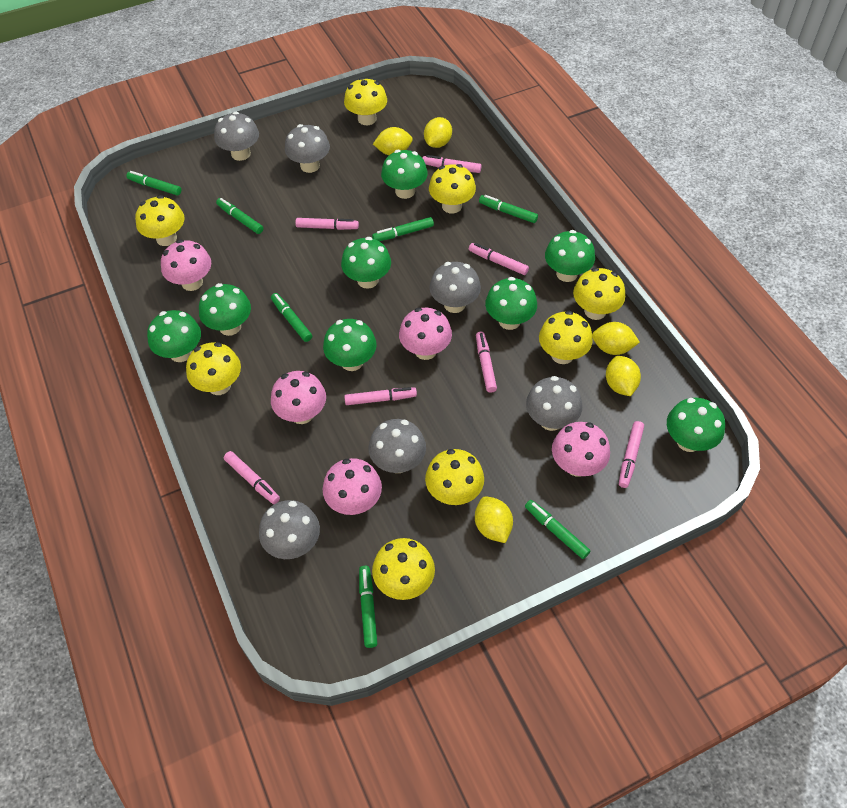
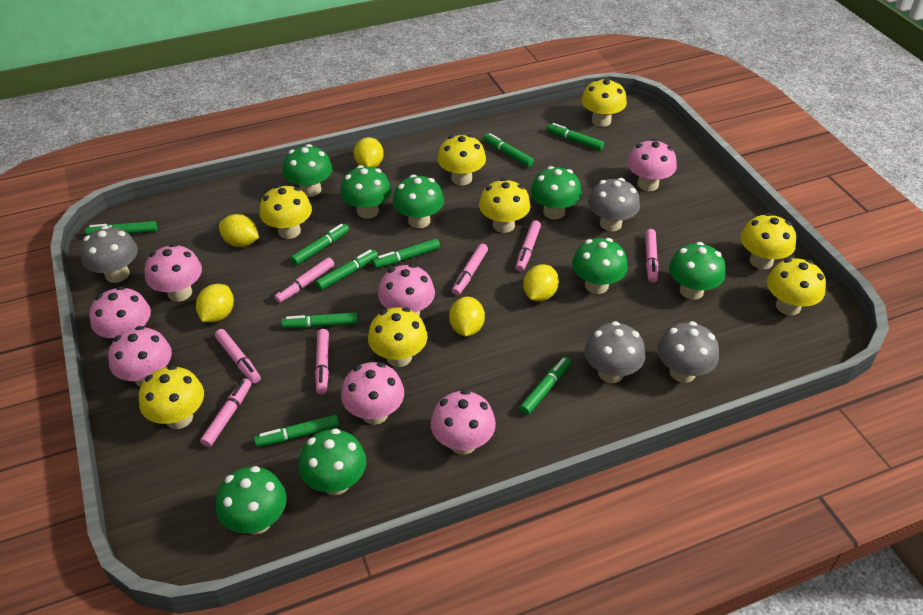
green marker: [126,171,181,196] [216,198,263,234] [271,293,312,342] [359,566,377,648] [372,217,434,241] [479,195,538,223] [525,500,590,559] = 7 -> [85,221,157,236] [254,415,339,447] [281,312,358,328] [291,224,349,265] [315,249,378,290] [373,238,440,268] [483,133,534,167] [519,357,571,415] [547,123,604,150] = 9
grey mushroom: [214,112,259,161] [259,500,320,559] [285,124,330,173] [369,419,426,473] [430,262,481,313] [526,376,582,431] = 6 -> [80,226,138,283] [584,321,645,383] [588,178,640,231] [658,321,719,383] = 4
pink mushroom: [161,240,211,291] [271,371,326,424] [323,458,382,515] [399,308,452,360] [552,422,610,476] = 5 -> [90,286,151,338] [108,326,172,387] [144,244,202,302] [341,362,404,425] [378,264,435,316] [431,390,496,455] [627,139,677,191] = 7

